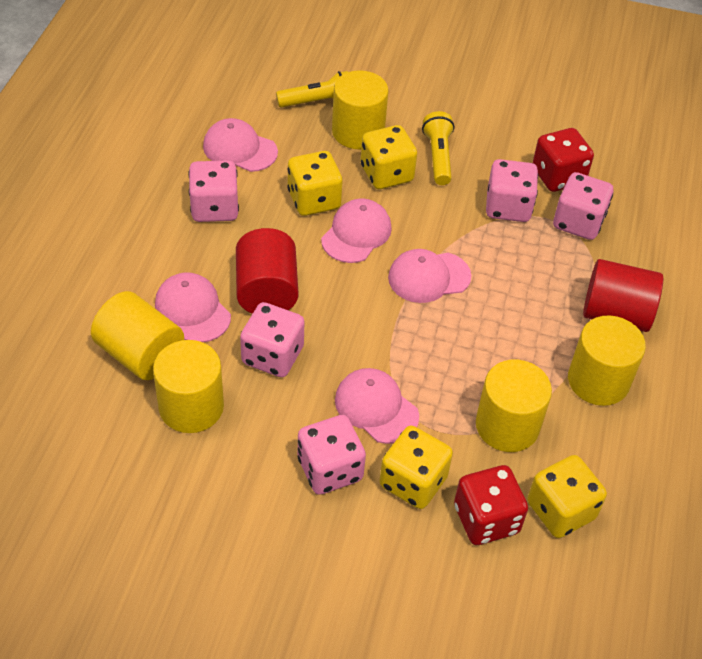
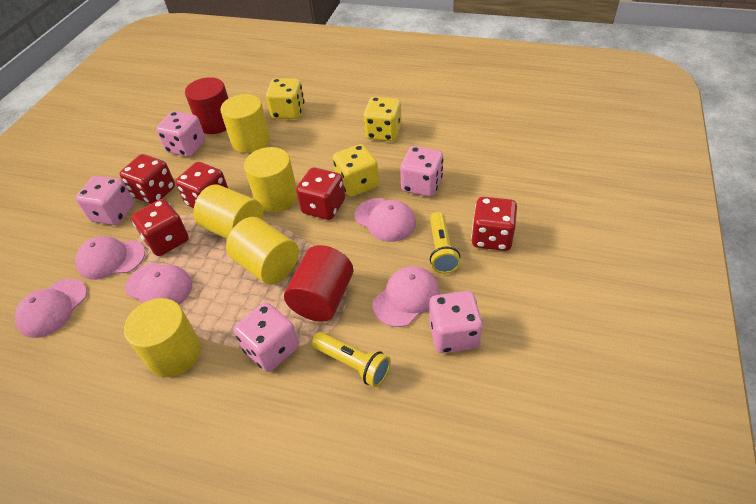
red dice: [454,465,528,545] [532,128,594,192] = 2 -> [120,154,175,204] [131,199,189,256] [175,162,228,208] [296,167,345,220] [471,197,517,251] = 5
yellow dice: [287,151,342,216] [361,125,417,189] [379,426,453,509] [527,455,607,538] = 4 -> [266,78,305,119] [333,144,379,197] [363,97,402,141] = 3

